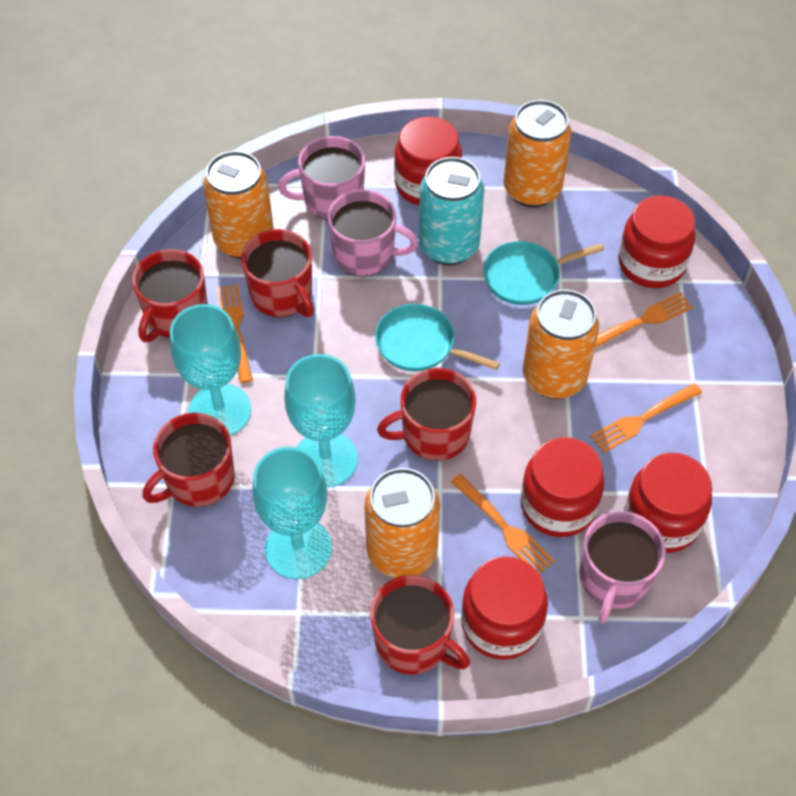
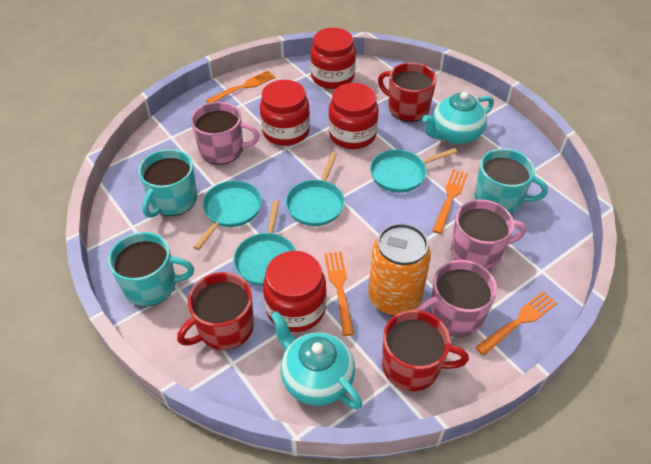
orange can: [203,151,274,259] [364,468,440,578] [504,100,572,208] [523,289,599,399] = 4 -> [368,223,431,316] = 1
red jar: [394,116,462,205] [461,556,548,660] [520,437,604,537] [618,195,695,288] [624,452,712,553] = 5 -> [260,80,310,146] [263,251,327,332] [310,28,356,89] [328,83,379,149] = 4
red mug: [132,249,208,342] [143,413,235,507] [241,229,314,317] [370,575,470,675] [377,368,476,461] = 5 -> [177,272,254,350] [378,63,437,122] [382,310,469,391] = 3
turquoise can: [419,157,484,265] = 1 -> none = 0
turquoise goblet: [170,304,251,436] [253,447,332,579] [284,354,358,488] = 3 -> none = 0
turquoise mug: none = 0 -> [108,232,194,307] [138,149,197,218] [475,149,548,214] = 3
turquoise pan: [375,304,500,371] [483,241,604,305] = 2 -> [193,180,262,250] [233,200,296,286] [286,152,345,226] [370,148,457,193] = 4
turquoise teapot: none = 0 -> [271,311,362,409] [422,92,494,144] = 2

